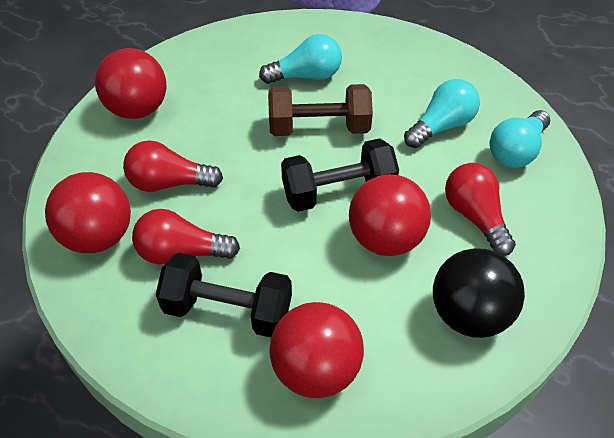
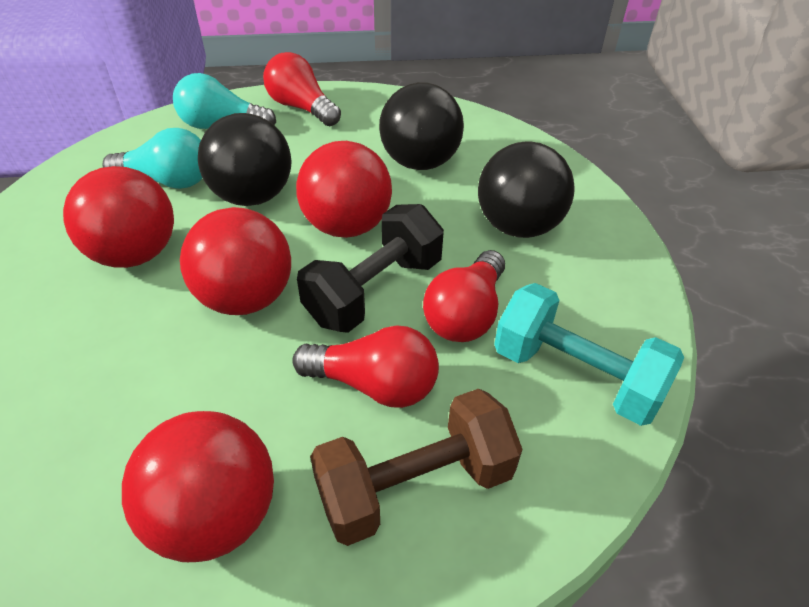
black ball: [433,248,525,338] = 1 -> [198,113,291,206] [379,82,464,170] [478,142,575,238] = 3
black dumbbell: [156,253,292,338] [281,138,399,212] = 2 -> [297,204,444,333] = 1
turquoise dumbbell: none = 0 -> [494,283,684,426] = 1
turquoise light bulb: [259,34,342,84] [404,79,480,148] [490,110,550,168] = 3 -> [103,128,202,189] [173,73,276,129] = 2

